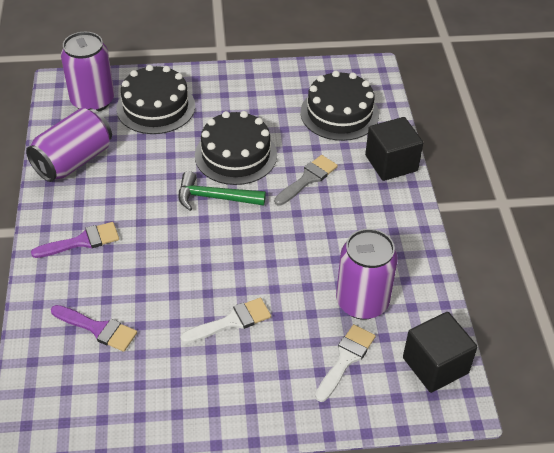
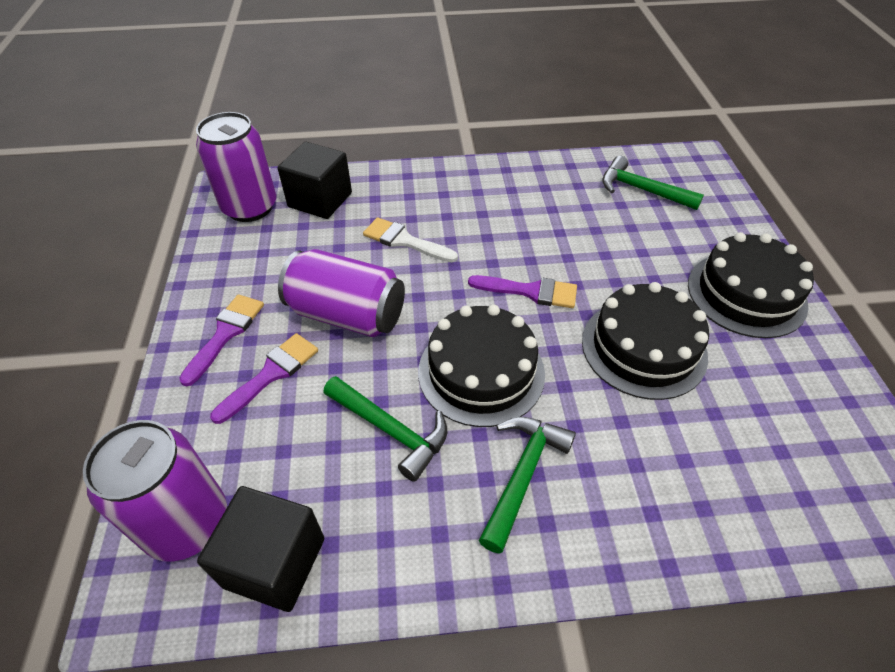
green hammer: [179,171,266,211] = 1 -> [323,376,448,482] [479,417,576,554] [603,156,704,210] = 3
grey brush: [274,155,338,206] = 1 -> none = 0
purple brush: [31,222,119,258] [51,305,137,352] = 2 -> [179,294,264,387] [210,333,318,424] [468,275,577,308] = 3
white brush: [180,298,271,344] [315,324,376,402] = 2 -> [363,217,458,262] = 1

